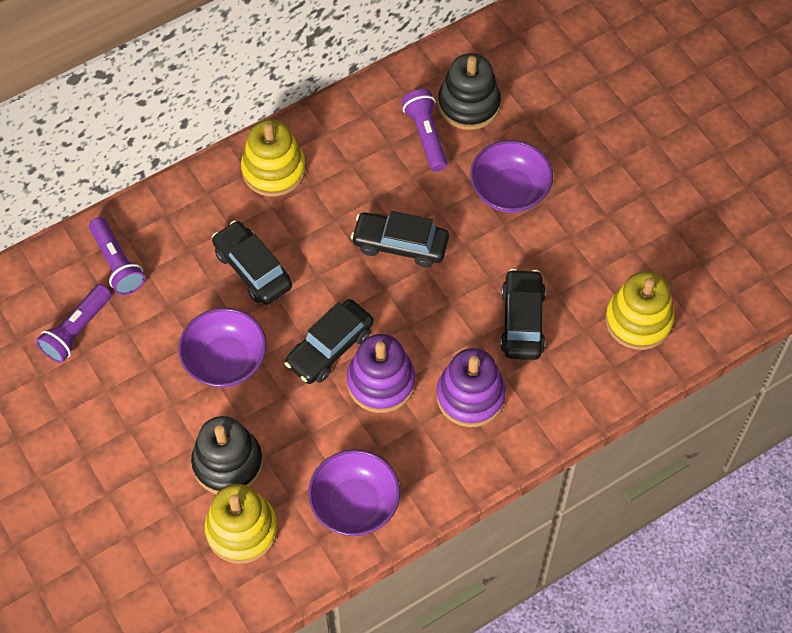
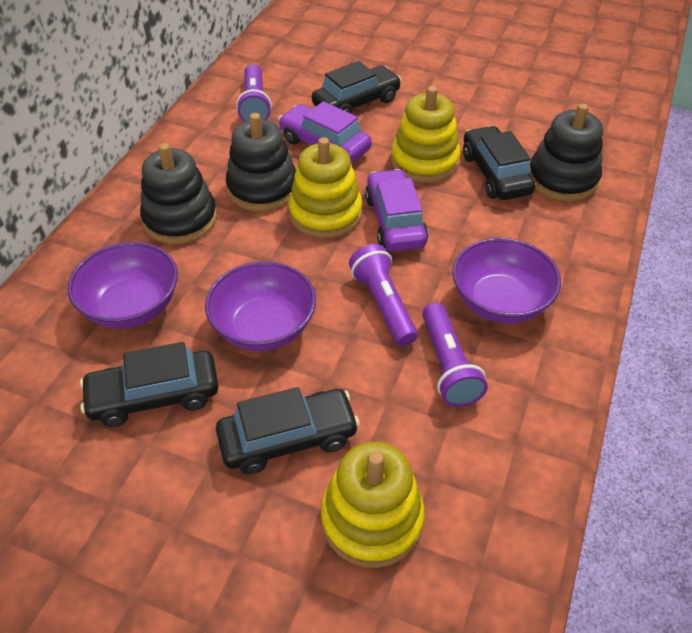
black stacking toy: [191,416,263,494] [438,53,501,130] = 2 -> [140,143,217,244] [226,113,296,211] [530,104,603,202] = 3
purple car: none = 0 -> [278,101,372,163] [365,169,428,252] = 2
purple stacking toy: [347,334,415,413] [436,348,506,427] = 2 -> none = 0

